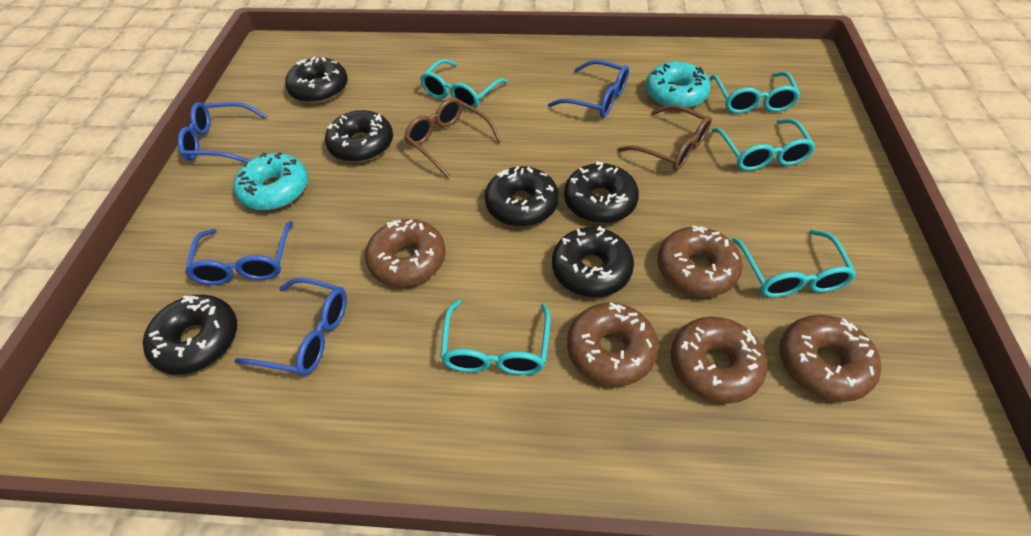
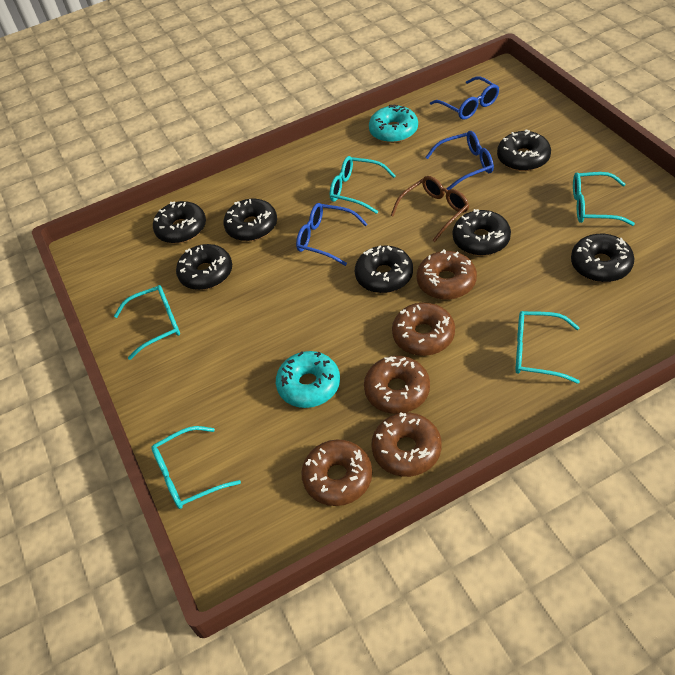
black donut: [143,295,237,375] [285,57,348,103] [325,110,393,162] [485,166,559,227] [552,226,634,297] [564,161,639,223] = 6 -> [153,201,206,243] [176,244,232,290] [223,199,277,241] [355,245,413,293] [453,209,511,256] [497,129,551,171] [571,234,635,282] = 7
blue glasses: [178,102,267,162] [185,221,293,285] [234,277,347,376] [548,60,629,117] = 4 -> [296,203,368,266] [426,131,494,190] [430,76,499,120] = 3
brown glasses: [404,98,502,178] [617,105,712,171] = 2 -> [391,176,469,242] = 1

